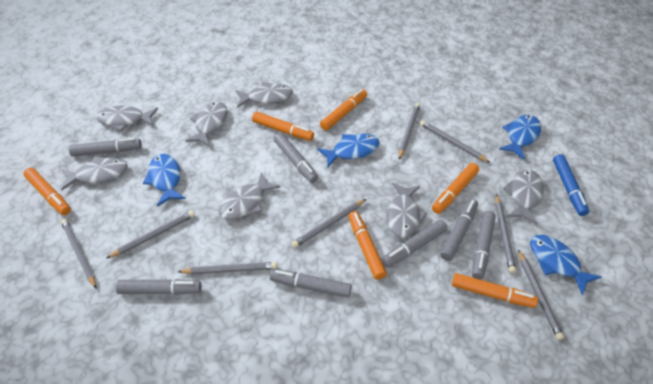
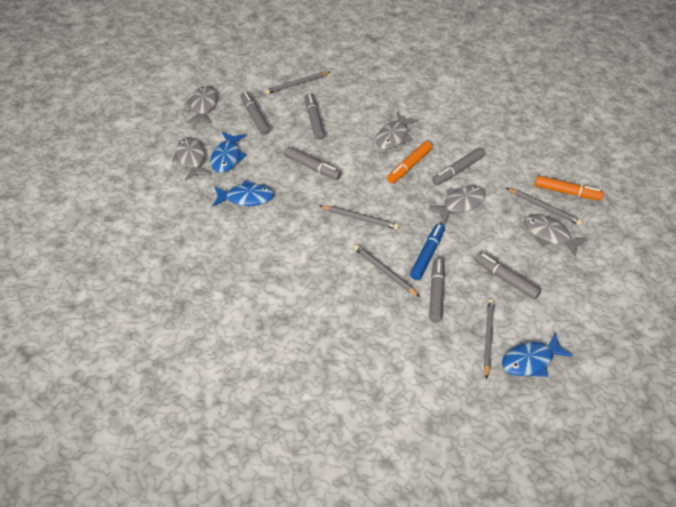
blue fish: [143,154,186,206] [317,134,380,167] [499,115,541,160] [530,235,601,295] = 4 -> [210,132,247,173] [212,180,274,206] [502,333,573,377] = 3
grey fish: [61,156,127,190] [96,105,158,132] [185,102,227,147] [219,172,281,220] [235,82,293,108] [387,183,427,238] [503,170,544,225] = 7 -> [171,137,210,181] [184,86,217,124] [376,112,418,150] [428,185,486,224] [524,214,588,256] = 5
grey marker: [69,138,141,157] [116,279,201,295] [270,269,352,298] [274,133,318,183] [382,219,448,267] [440,199,478,261] [472,211,496,279] = 7 -> [240,92,270,135] [284,146,341,180] [305,94,325,140] [429,258,445,323] [432,148,484,185] [475,253,541,300] = 6
grey pencil: [61,219,96,288] [107,211,195,258] [178,262,277,275] [292,199,366,248] [398,103,420,160] [420,120,490,163] [495,194,516,273] [518,249,564,340] = 8 -> [265,72,330,94] [320,205,399,230] [354,245,420,297] [484,299,495,379] [507,188,582,225] = 5
orange marker: [24,168,71,215] [252,112,314,141] [320,89,367,131] [348,211,387,280] [432,163,479,214] [452,273,538,308] = 6 -> [387,141,432,184] [535,175,604,200] = 2

